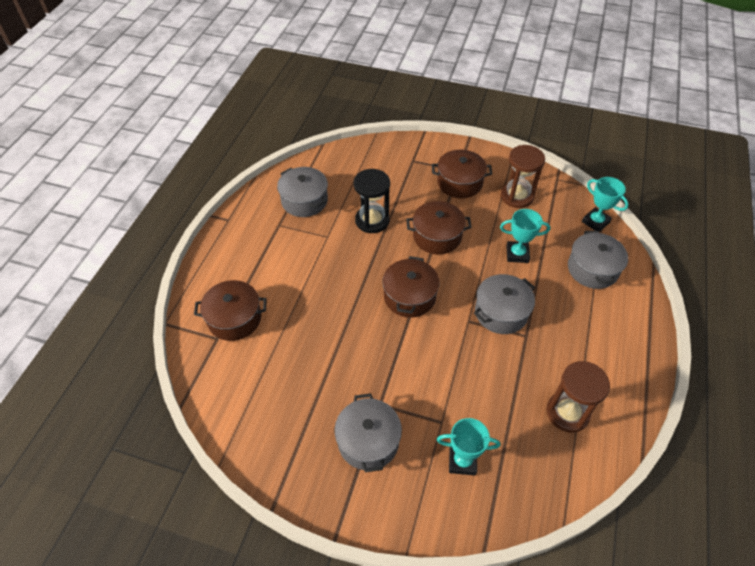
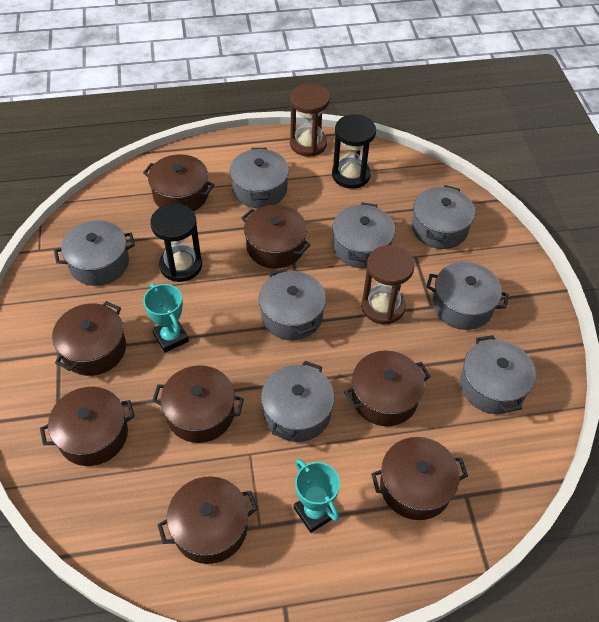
black hourglass: [354,169,390,233] = 1 -> [150,203,202,282] [332,114,376,189] = 2
brown pot: [194,280,267,341] [382,256,440,318] [406,201,472,255] [432,150,492,198] = 4 -> [40,387,135,466] [52,301,126,376] [143,154,214,212] [152,365,244,443] [157,476,258,564] [241,205,310,269] [344,351,431,426] [371,437,468,520] = 8
grey pot: [277,167,328,217] [335,393,402,472] [474,274,535,334] [568,231,628,289] = 4 -> [54,220,135,286] [230,148,289,208] [259,268,326,340] [261,361,335,442] [332,202,395,268] [412,185,475,249] [426,262,509,330] [460,335,536,414] = 8
turquoise trophy: [437,418,500,475] [500,209,550,263] [582,177,629,232] = 3 -> [143,283,189,353] [294,459,340,533] = 2

